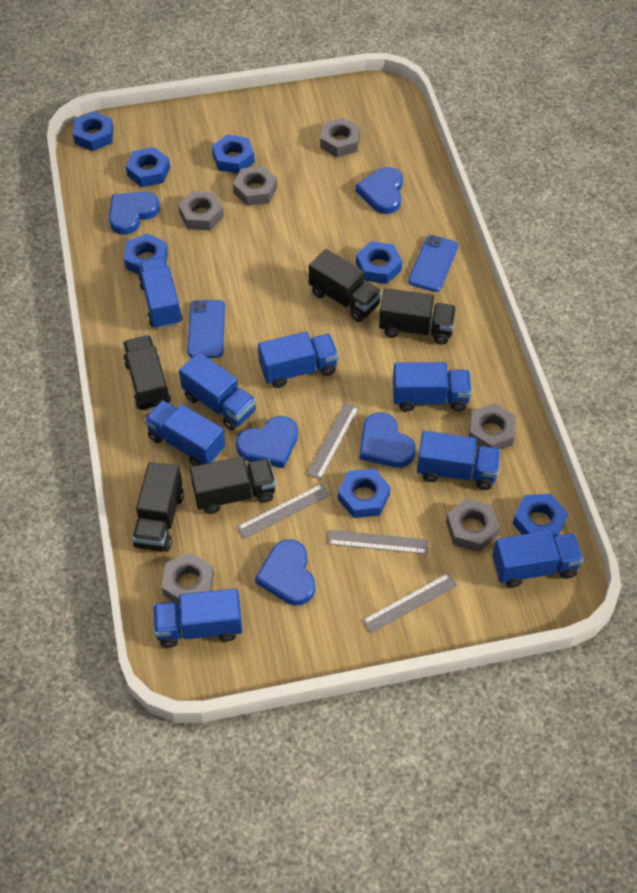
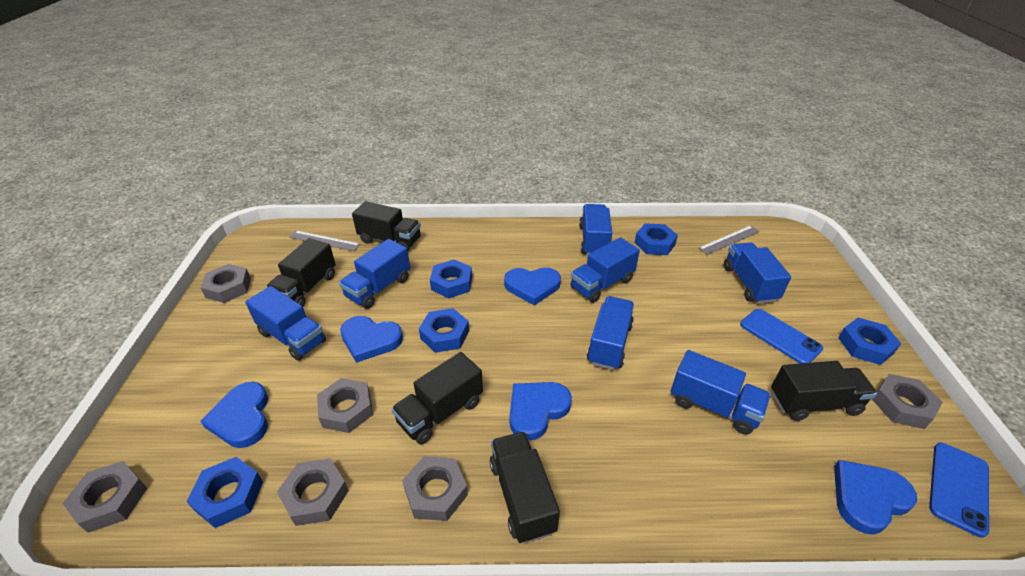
blue nut: [73,111,113,151] [124,233,168,276] [126,147,170,187] [212,134,255,173] [338,469,391,518] [356,241,402,284] [513,494,568,537] = 7 -> [186,457,263,528] [419,308,469,353] [430,259,472,298] [635,223,678,255] [838,318,901,365] = 5
blue truck: [139,258,183,329] [144,400,225,466] [153,589,242,648] [179,352,256,431] [258,332,339,388] [393,362,472,412] [417,431,501,490] [492,530,584,588] = 8 -> [245,286,326,360] [339,239,410,309] [570,237,640,303] [579,204,612,255] [587,296,634,370] [671,350,771,434] [724,243,791,304] = 7
grey ruler: [237,484,330,539] [307,402,359,480] [328,530,429,554] [362,573,457,633] = 4 -> [289,231,361,251] [698,225,760,255] = 2

